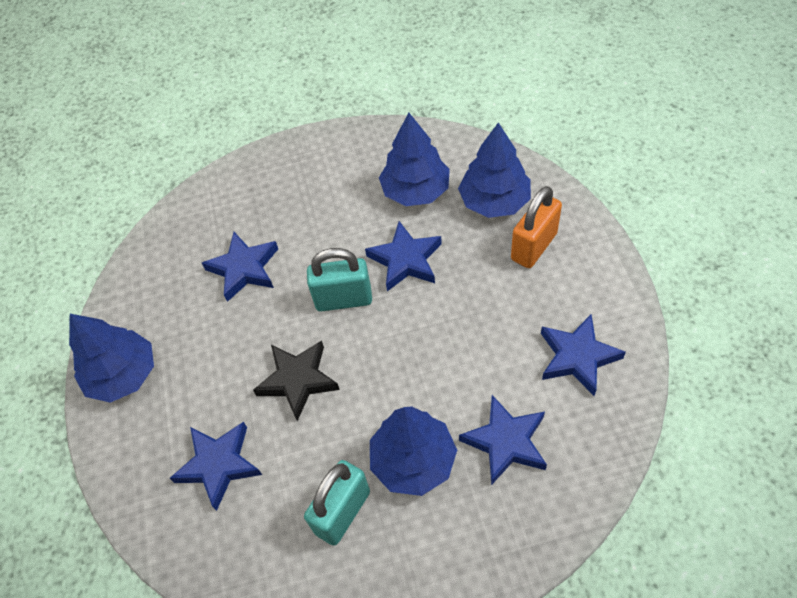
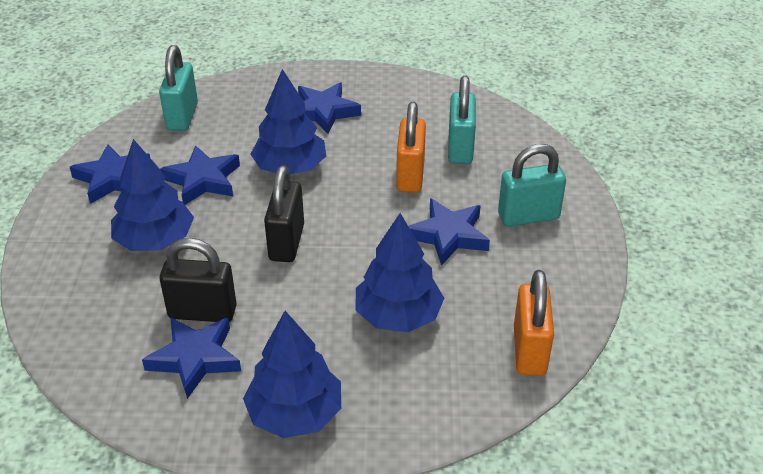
black padlock: none = 0 -> [160,238,237,322] [264,165,304,262] = 2
black star: [253,341,340,421] = 1 -> none = 0
orange padlock: [511,186,562,268] = 1 -> [396,102,426,193] [514,270,554,376] = 2
turquoise padlock: [304,460,370,545] [307,248,372,312] = 2 -> [159,45,198,131] [448,76,476,164] [498,144,566,227] = 3

